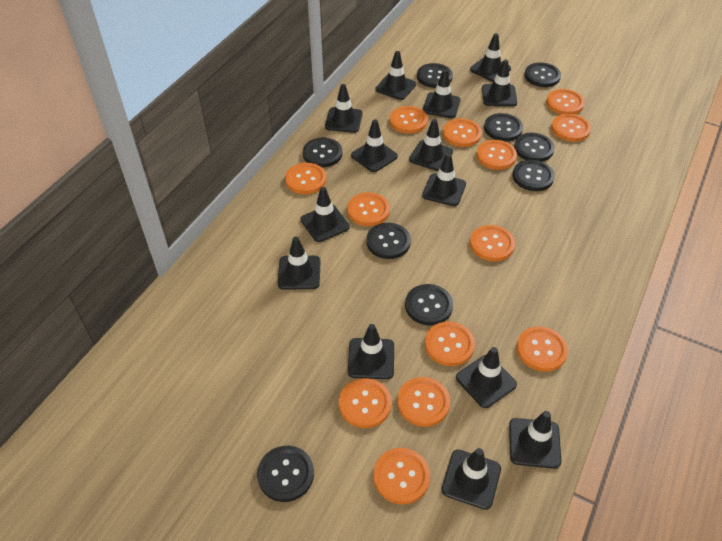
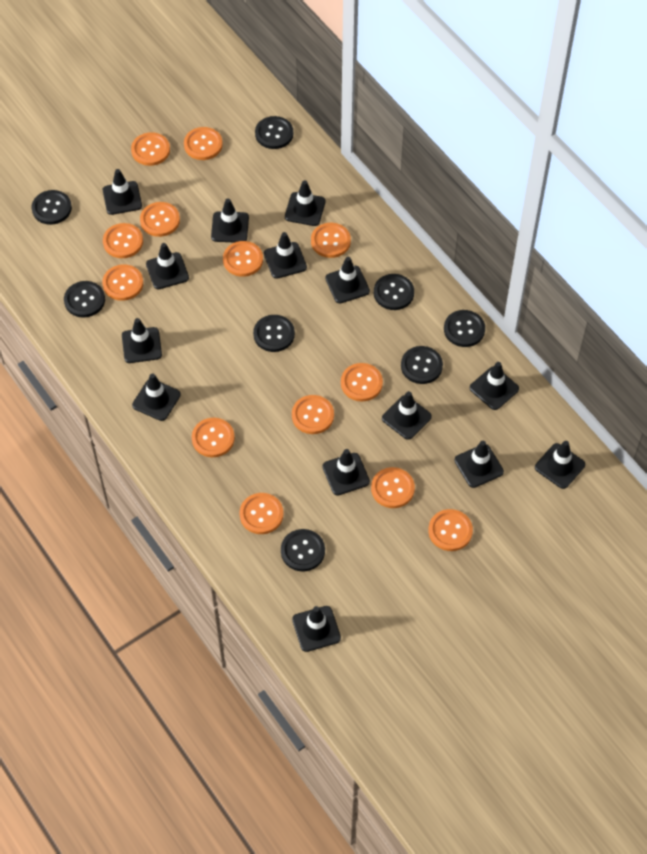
black button: [257,446,314,502] [303,138,342,167] [366,223,411,259] [405,284,453,326] [417,63,453,88] [484,113,523,141] [513,160,555,191] [514,133,555,162] [524,63,561,87] = 9 -> [32,190,72,225] [64,281,105,318] [253,315,295,352] [255,116,293,149] [281,529,325,571] [374,274,414,310] [401,346,443,384] [444,310,485,347] = 8

